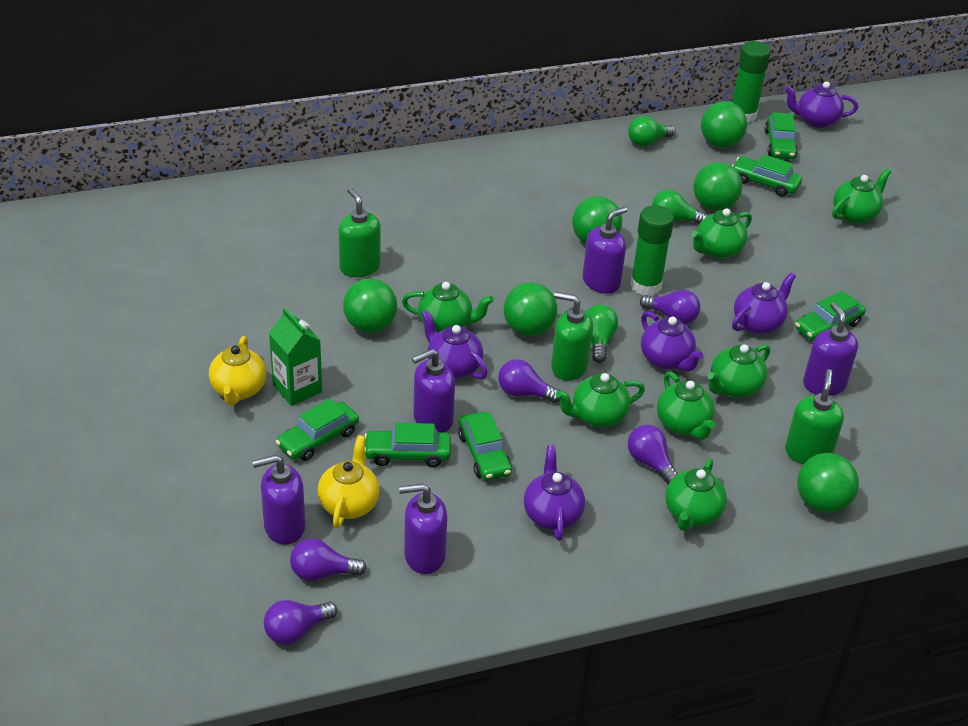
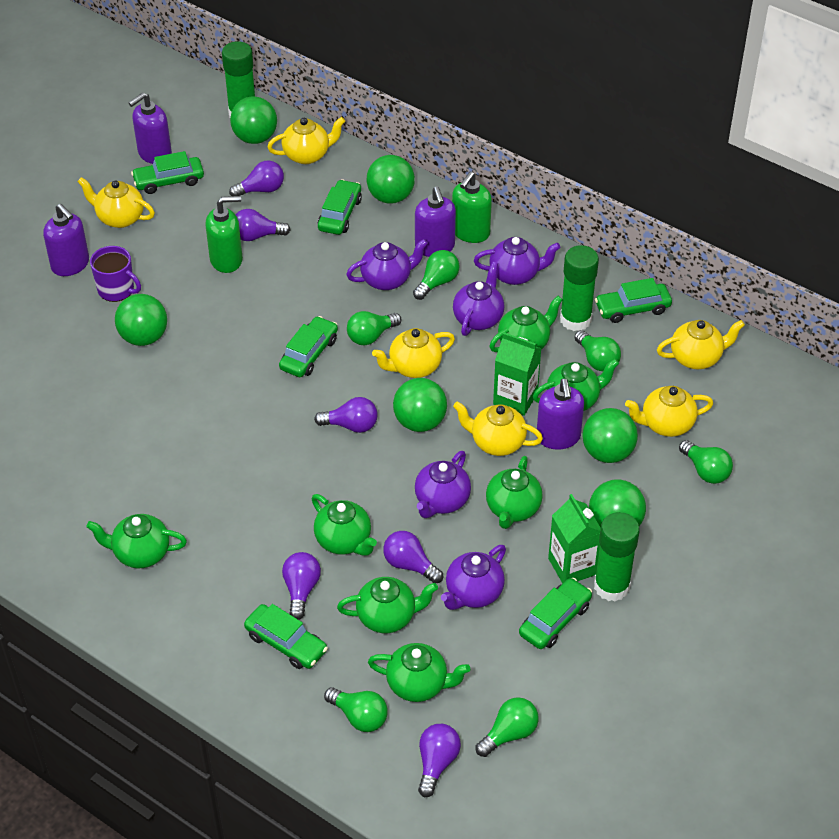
green carton: [269,308,322,406] = 1 -> [493,332,542,416] [548,494,601,584] = 2
green glue stick: [630,205,674,296] [732,41,771,123] = 2 -> [222,41,255,117] [560,245,599,331] [594,512,640,602] = 3
green light bulb: [586,304,618,363] [628,116,676,146] [652,190,708,224] = 3 -> [324,687,388,732] [347,311,401,346] [413,250,459,300] [476,697,539,757] [574,330,621,371] [679,440,733,484] = 6
green soap dispenser: [339,188,381,277] [551,292,593,381] [785,369,844,464] = 3 -> [205,196,243,273] [452,172,492,243] = 2
purple light bulb: [264,600,337,645] [290,538,367,581] [498,359,560,403] [628,425,678,484] [640,290,700,324] = 5 -> [229,160,284,196] [235,209,290,241] [282,552,321,620] [314,397,378,433] [383,531,443,583] [418,724,461,797] = 6
purple mug: none = 0 -> [90,246,141,302] = 1
purple soap dispenser: [252,455,305,545] [399,484,447,574] [412,349,455,432] [582,207,627,294] [803,302,858,396] = 5 -> [43,204,89,276] [129,92,172,164] [415,186,456,257] [537,378,584,450] = 4
yellow teapot: [209,336,267,405] [318,435,380,529] = 2 -> [77,177,155,228] [268,117,345,164] [372,328,455,378] [453,401,543,456] [625,386,713,437] [657,320,745,369] = 6

